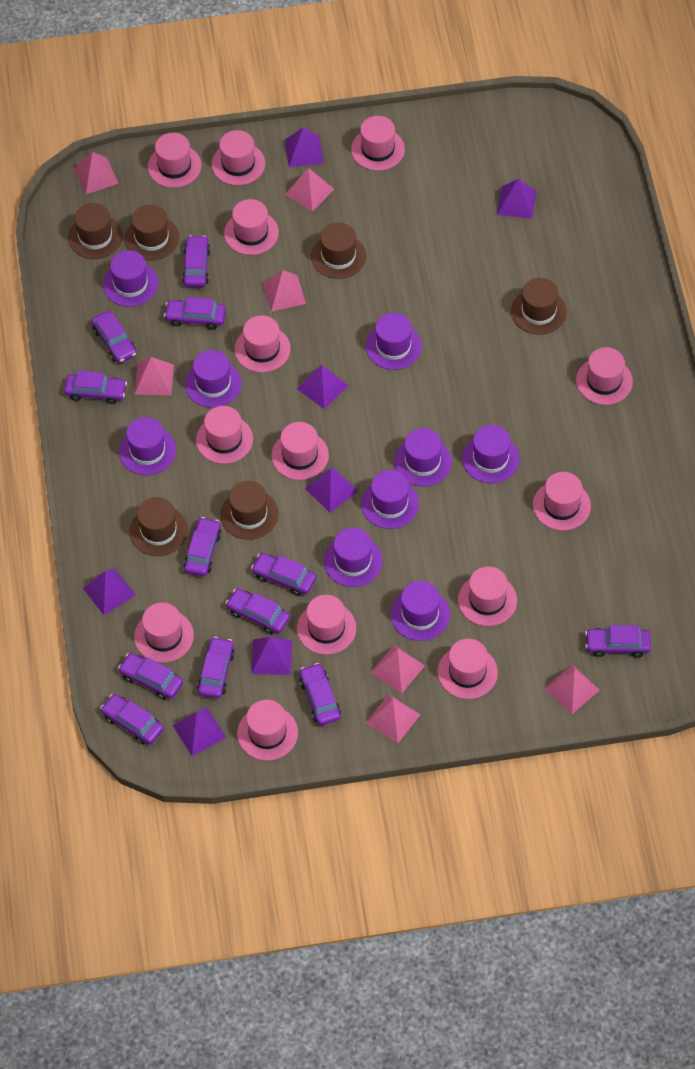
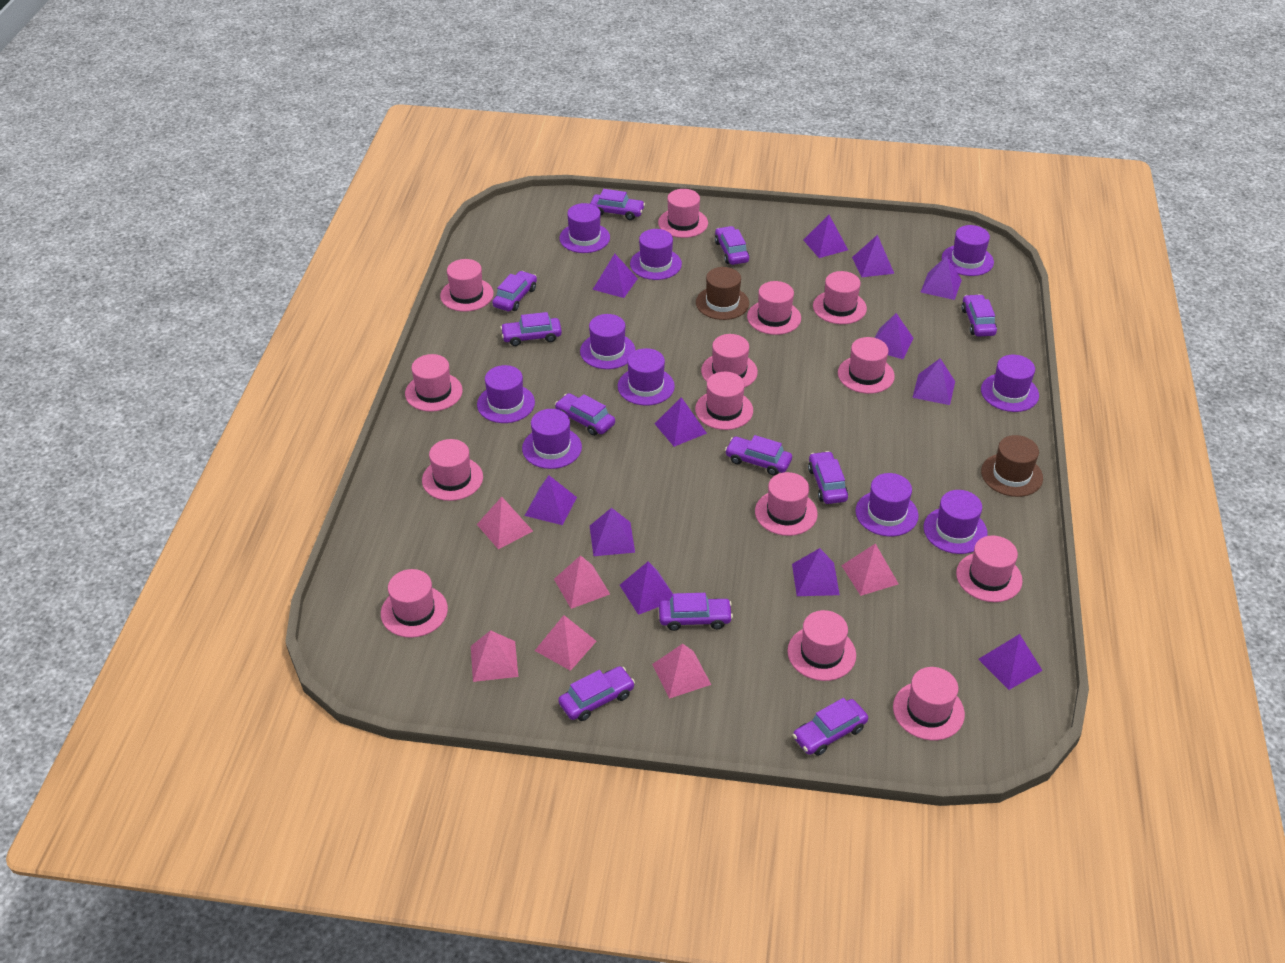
brown hat: [68,203,123,259] [125,204,179,260] [129,497,188,556] [220,481,278,540] [311,223,366,279] [511,278,567,335] = 6 -> [696,267,749,320] [981,435,1043,497] = 2
pink pyramid: [74,152,118,194] [134,357,174,395] [263,270,306,312] [285,168,334,212] [366,694,421,744] [370,645,425,694] [544,665,600,714] = 7 -> [471,630,518,682] [477,497,533,549] [535,615,597,671] [554,555,610,609] [652,644,711,699] [841,544,899,596] = 6
purple car: [64,370,127,404] [91,311,137,363] [100,694,164,745] [118,653,183,700] [164,297,226,329] [182,235,210,287] [184,517,222,576] [197,637,235,699] [226,588,290,634] [251,553,316,596] [299,663,341,726] [585,625,651,657] = 12 -> [492,271,537,311] [500,312,562,346] [555,393,615,436] [558,666,635,721] [590,189,645,220] [659,593,733,631] [715,226,749,265] [725,435,792,476] [793,698,868,756] [808,451,848,504] [961,294,997,337] = 11
purple hat: [103,250,158,307] [119,417,176,475] [185,350,241,408] [324,528,383,587] [361,470,419,529] [366,313,422,370] [391,581,450,641] [394,428,452,486] [462,425,520,483] = 9 -> [477,365,535,423] [522,409,582,469] [559,203,610,253] [580,314,636,369] [618,348,675,406] [630,229,682,280] [855,473,919,536] [924,490,988,554] [942,225,994,276] [981,355,1039,412] = 10
purple pyramid: [83,568,136,615] [173,707,226,756] [251,637,292,675] [285,128,324,167] [297,365,348,409] [305,467,358,513] [497,179,537,219] = 7 -> [525,475,577,525] [590,508,635,556] [593,254,638,298] [620,561,673,615] [655,397,707,447] [792,548,840,596] [803,215,848,258] [852,235,894,277] [875,313,914,359] [912,359,955,405] [921,256,962,300] [978,634,1043,690] = 12

